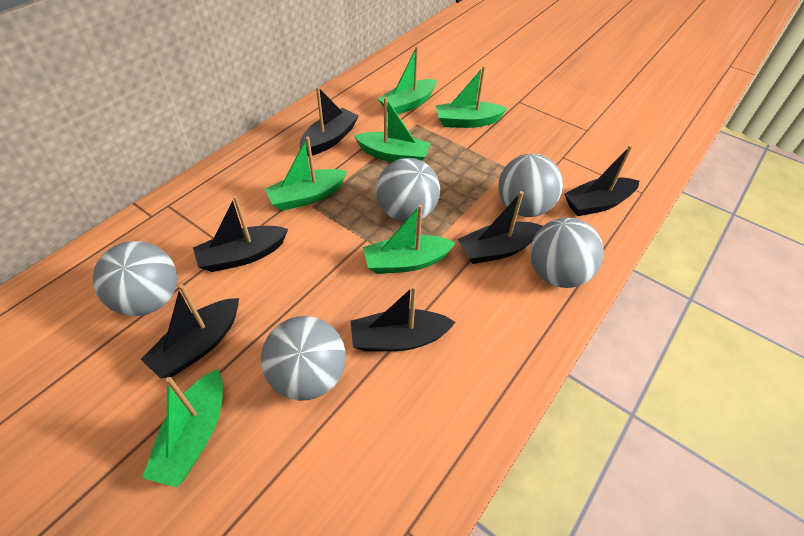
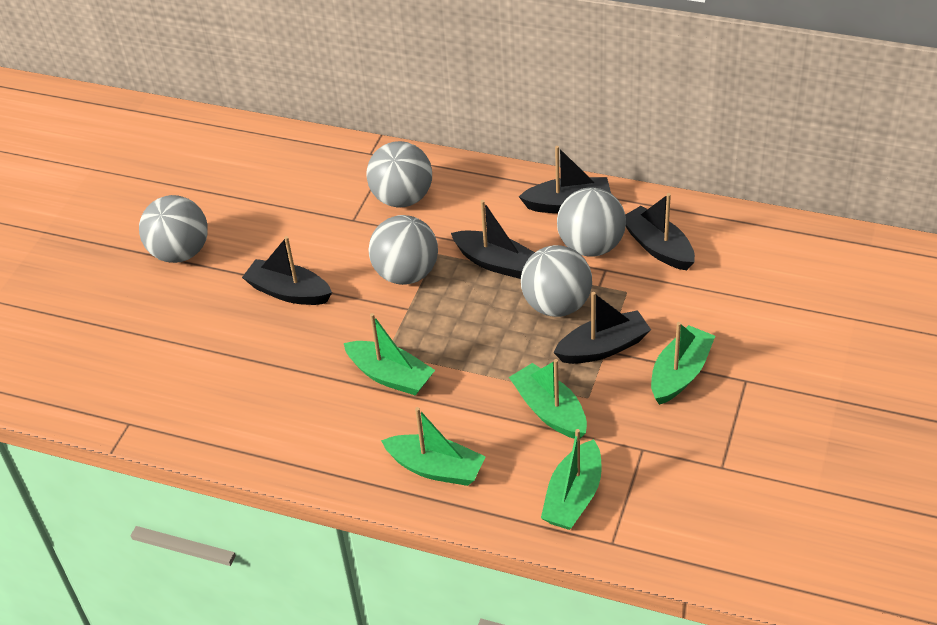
black boat: [141,284,239,378] [193,196,288,272] [300,86,359,156] [351,285,456,351] [457,191,543,264] [564,145,639,216] = 6 -> [242,236,332,305] [451,200,535,279] [519,146,611,213] [553,292,651,364] [625,193,695,270] = 5
green boat: [142,369,223,487] [265,136,347,211] [354,97,431,162] [363,204,456,274] [378,46,437,114] [435,66,508,128] = 6 -> [344,313,435,396] [381,407,486,486] [509,359,587,439] [541,429,602,530] [651,322,715,405] = 5

